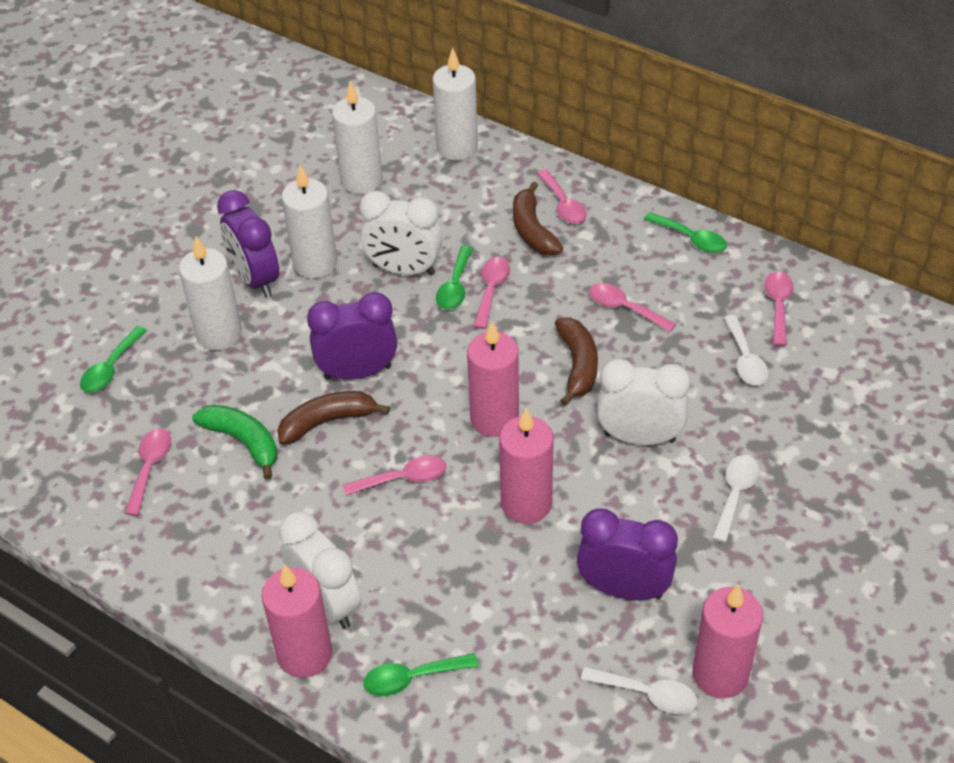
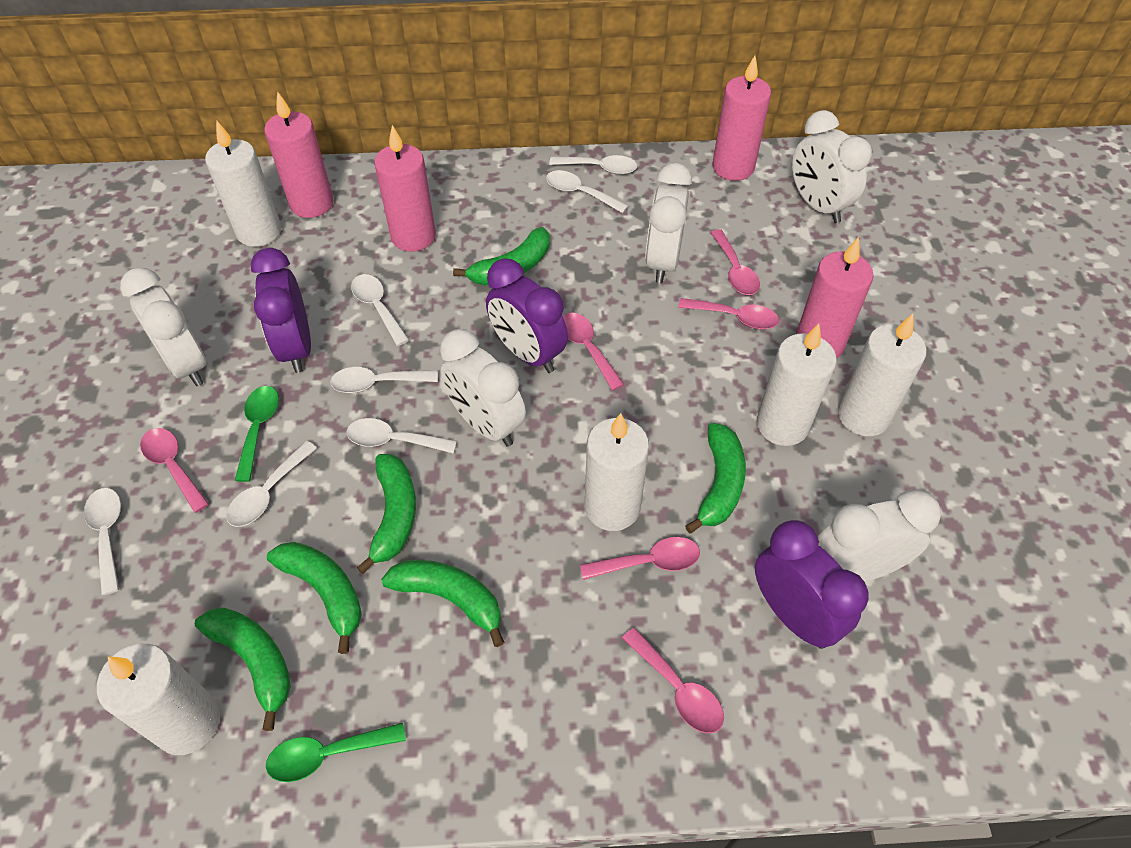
brown banana: [277,391,390,445] [513,182,563,255] [555,317,598,405] = 3 -> none = 0
green banana: [192,405,277,479] = 1 -> [195,608,291,731] [267,542,362,654] [357,454,416,574] [381,560,505,647] [453,227,550,285] [685,423,746,533] = 6
green spoon: [80,326,147,393] [363,653,479,696] [436,246,473,310] [644,212,727,253] = 4 -> [235,386,279,482] [266,723,406,782] = 2
white candle: [179,236,242,351] [281,165,337,279] [332,81,383,194] [432,48,478,161] = 4 -> [97,644,220,755] [205,120,281,247] [585,413,649,531] [757,323,837,446] [838,314,927,436] = 5
white clock: [279,511,361,629] [359,191,443,275] [597,359,690,445] = 3 -> [120,267,206,386] [440,329,526,447] [645,163,692,283] [792,110,872,223] [818,490,941,582] = 5
white spoon: [581,666,697,714] [712,455,759,543] [724,315,768,385] = 3 -> [84,488,121,595] [226,441,317,527] [330,367,438,393] [346,418,457,454] [351,274,409,346] [546,170,628,213] [549,155,637,175] = 7

